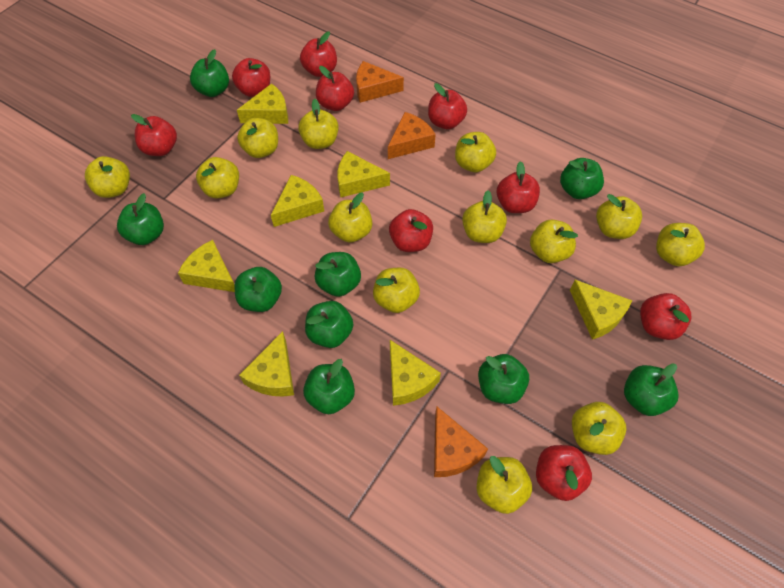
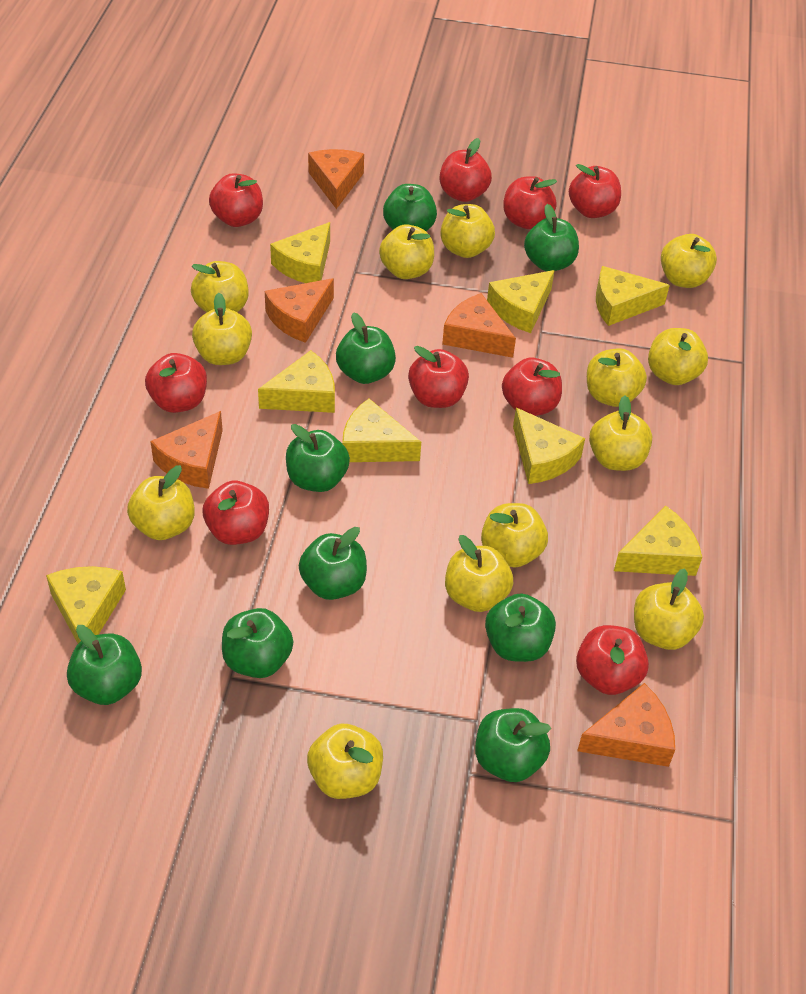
orange cheese: [356,61,404,103] [388,112,436,159] [434,407,488,477] = 3 -> [150,411,223,489] [265,278,334,343] [308,149,364,209] [442,293,516,358] [577,683,675,767] = 5
yellow cheese: [178,240,235,292] [237,83,288,124] [239,331,294,397] [271,175,324,227] [338,151,390,198] [390,340,441,406] [570,280,632,340] = 7 -> [46,566,126,644] [258,350,335,413] [270,222,330,283] [342,398,421,462] [487,270,555,333] [513,408,585,484] [596,266,670,326] [614,505,702,576] = 8

